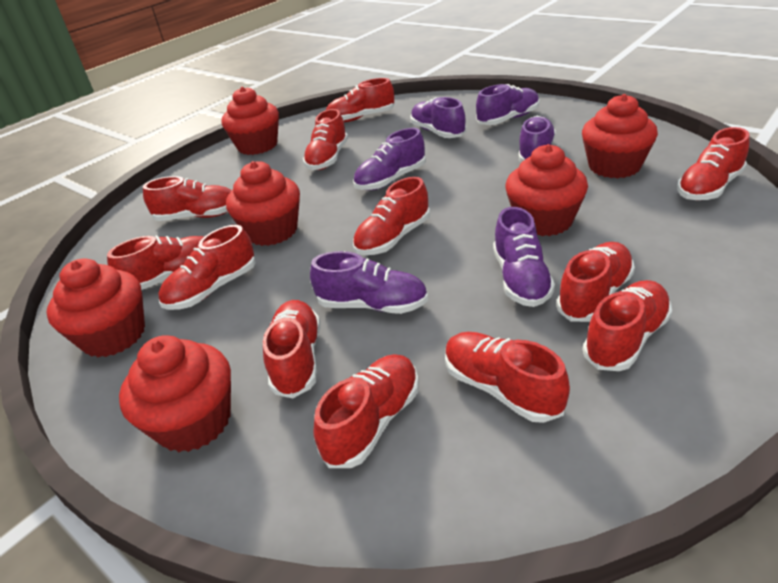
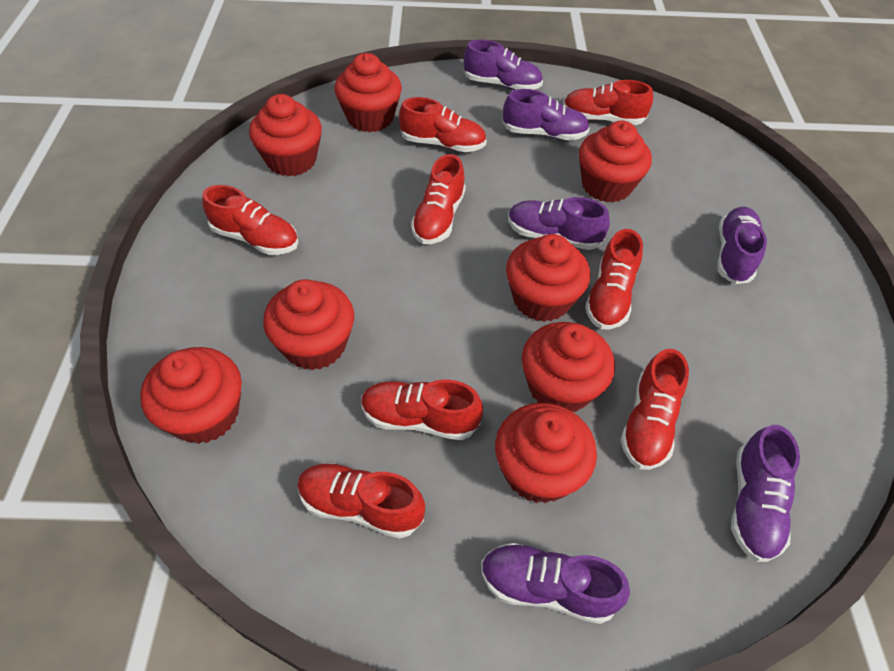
red cupcake: [46,258,145,357] [119,335,231,452] [221,87,279,155] [226,161,300,246] [506,144,588,236] [582,94,658,178] = 6 -> [140,347,242,444] [249,94,322,176] [263,279,354,370] [334,53,402,132] [495,403,597,503] [506,234,590,322] [522,322,615,412] [579,121,652,203] = 8
red shoe: [107,235,205,290] [143,176,232,221] [158,225,256,310] [263,300,320,398] [303,109,348,170] [313,354,419,468] [326,78,395,122] [353,177,430,255] [445,332,570,423] [556,242,635,322] [583,280,672,371] [677,127,750,200] = 12 -> [202,185,298,255] [297,463,425,538] [361,379,483,440] [399,97,487,152] [411,154,466,244] [563,80,653,125] [585,229,643,329] [621,349,689,470] = 8

